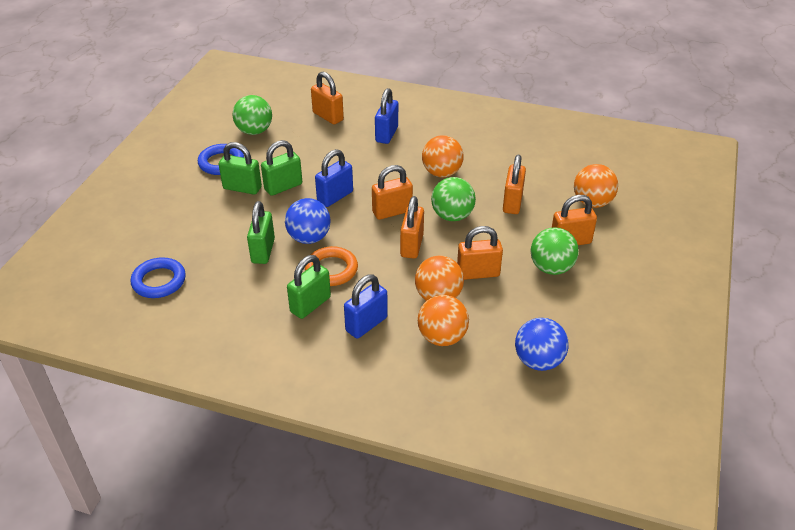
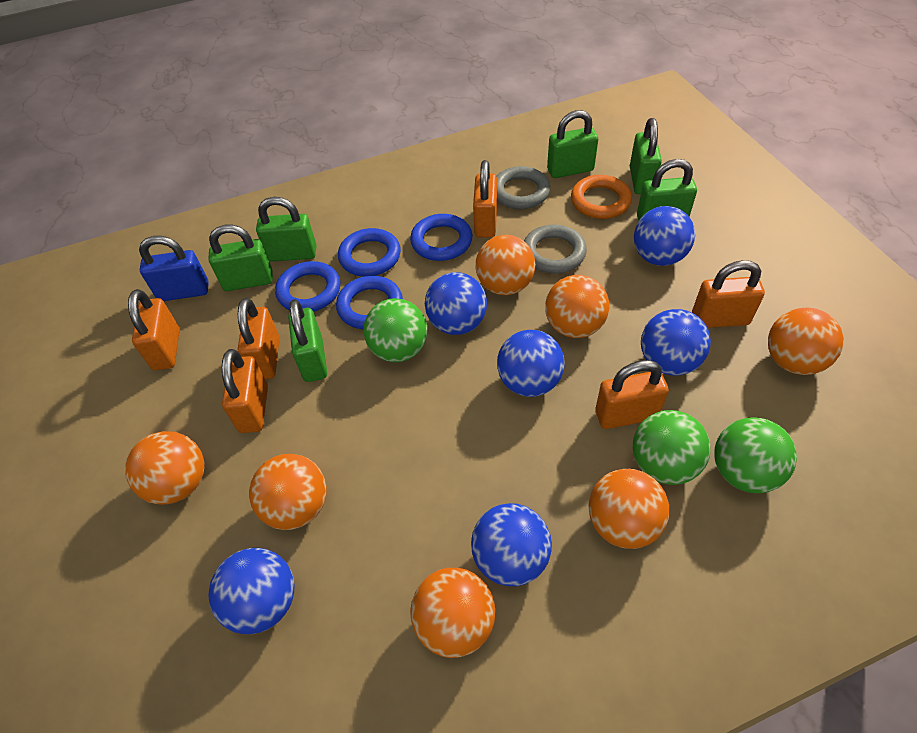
blue ball: [285,198,330,244] [515,318,569,371] = 2 -> [208,548,295,634] [425,272,487,335] [471,503,552,586] [497,330,565,397] [634,206,695,266] [641,309,711,376] = 6
blue padlock: [315,149,353,207] [344,274,388,339] [375,88,398,144] = 3 -> [139,236,209,301] = 1
blue ring: [131,257,186,298] [198,144,244,175] = 2 -> [275,261,340,312] [336,276,403,329] [338,228,401,277] [410,214,472,261] = 4
green padlock: [219,142,262,195] [247,201,275,264] [261,140,302,196] [287,255,331,319] = 4 -> [209,225,273,291] [256,197,317,262] [288,299,327,382] [547,110,598,178] [630,118,662,194] [637,159,697,220] = 6
grey ring: none = 0 -> [496,166,550,209] [524,225,587,274] = 2
orange ball: [415,256,464,301] [418,295,469,346] [422,135,464,177] [574,164,618,208] = 4 -> [125,431,204,505] [249,454,327,530] [410,568,495,658] [476,235,536,295] [545,275,610,338] [588,469,669,549] [768,308,844,375] = 7

